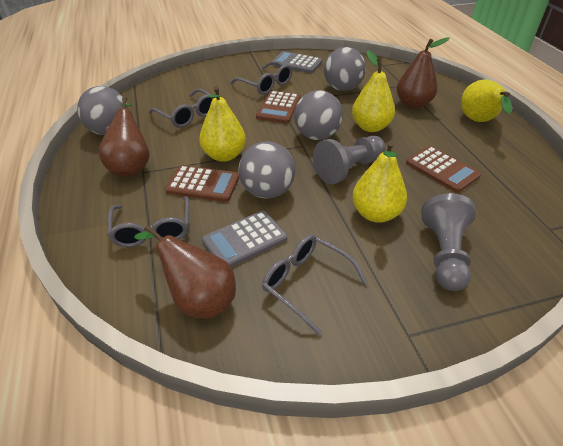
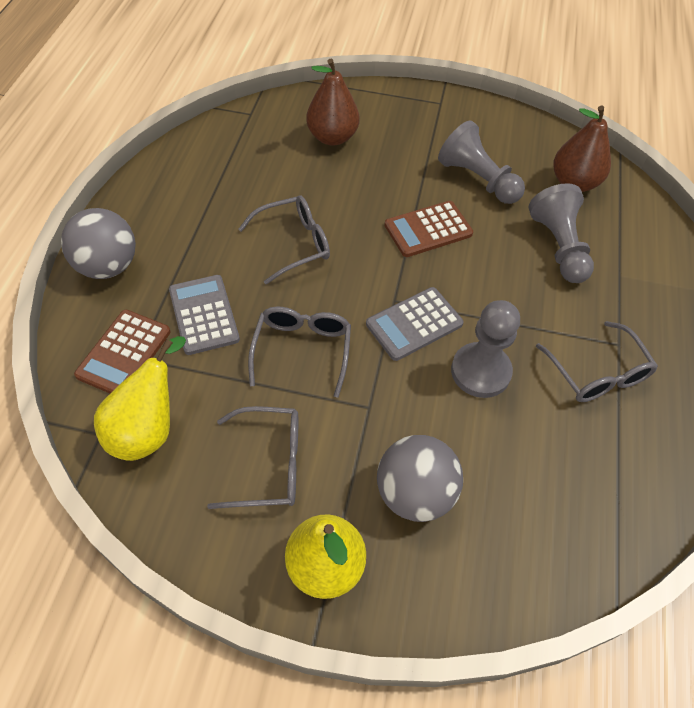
brown calculator: [165,165,239,202] [256,90,301,124] [406,146,481,193] = 3 -> [74,310,171,393] [384,201,473,257] = 2
brown pear: [98,96,150,176] [134,225,236,319] [397,37,449,109] = 3 -> [306,59,359,146] [553,106,611,192] = 2
grey ball: [77,86,128,135] [238,141,295,199] [294,90,343,140] [324,47,366,91] = 4 -> [61,208,136,279] [377,435,463,522] = 2
grey pawn: [313,136,385,184] [421,193,476,291] = 2 -> [438,120,525,204] [451,300,520,398] [529,183,594,283] = 3
yellow pear: [199,86,246,162] [352,50,395,132] [352,141,407,223] [461,80,512,122] = 4 -> [94,336,186,461] [285,514,366,599] = 2

